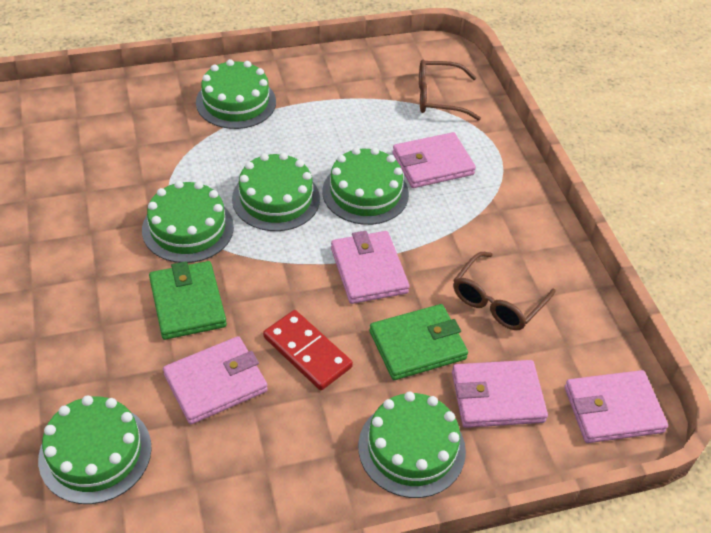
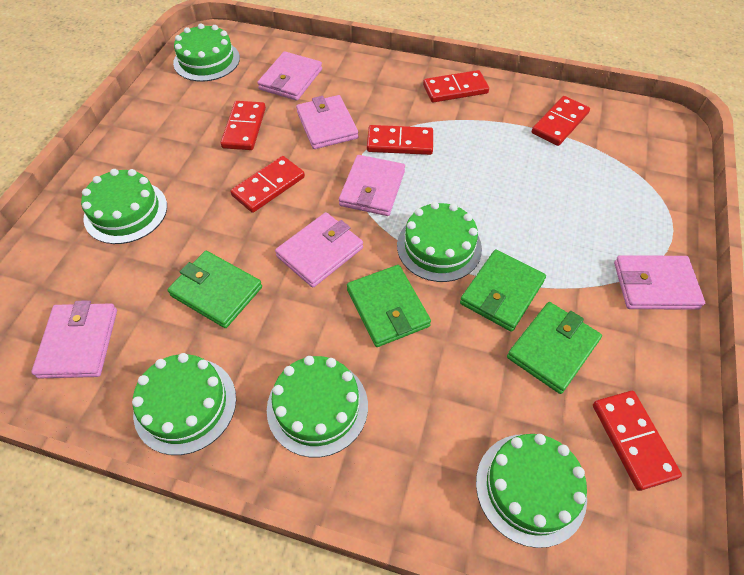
brown glasses: [419,60,481,121] [453,252,556,330] = 2 -> none = 0
green wallet: [149,261,227,340] [369,304,468,380] = 2 -> [168,251,262,328] [347,265,431,347] [460,250,546,332] [507,302,602,394] = 4
pink wallet: [163,336,268,424] [331,231,410,304] [392,132,476,188] [452,360,548,428] [565,370,668,443] = 5 -> [31,300,117,378] [257,51,322,101] [275,212,363,288] [296,95,358,149] [339,155,405,216] [614,255,705,310] = 6
red domino: [263,310,353,390] = 1 -> [221,101,266,150] [230,156,305,213] [367,125,433,155] [423,70,489,103] [532,96,590,146] [593,391,682,491] = 6

